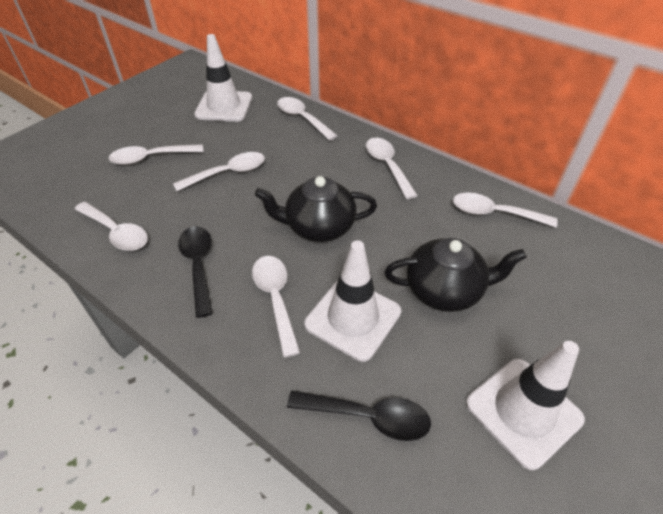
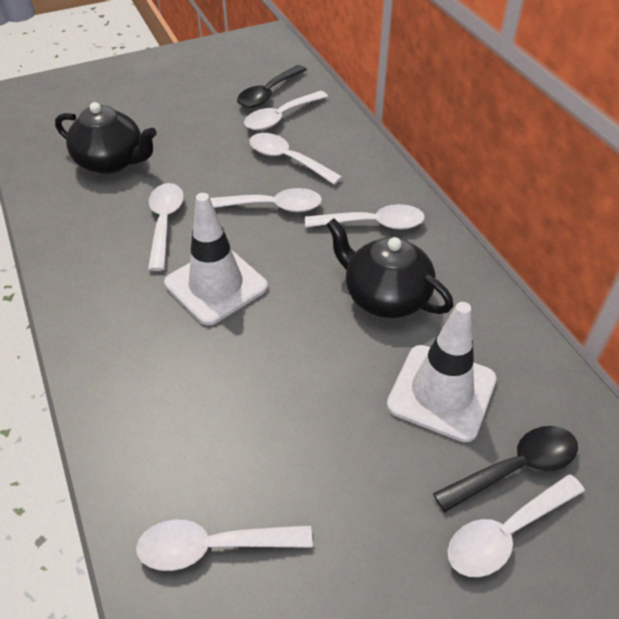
white traffic cone: [194,34,252,122] [304,240,401,362] [466,341,585,470] = 3 -> [164,193,268,325] [387,302,497,442] = 2

